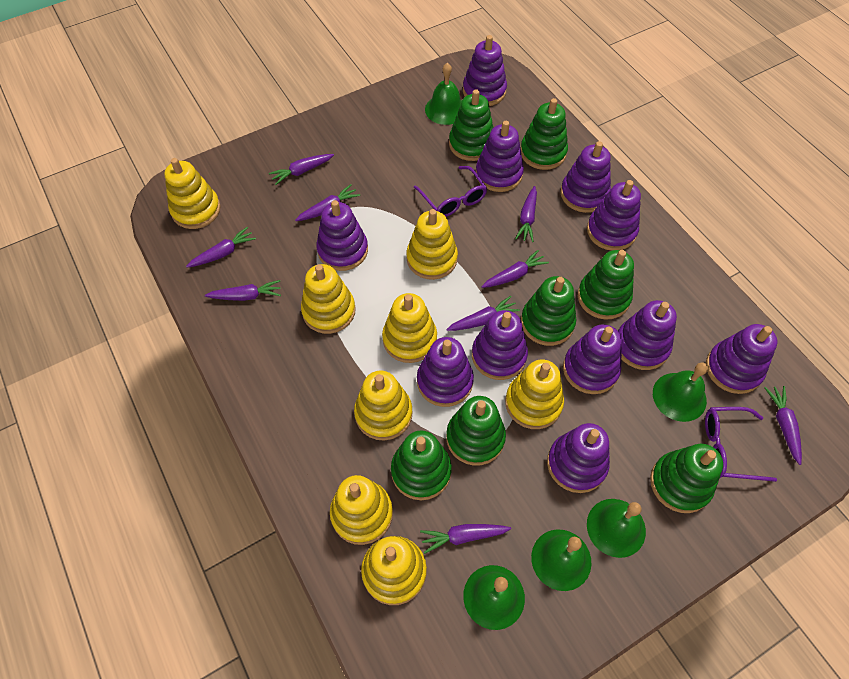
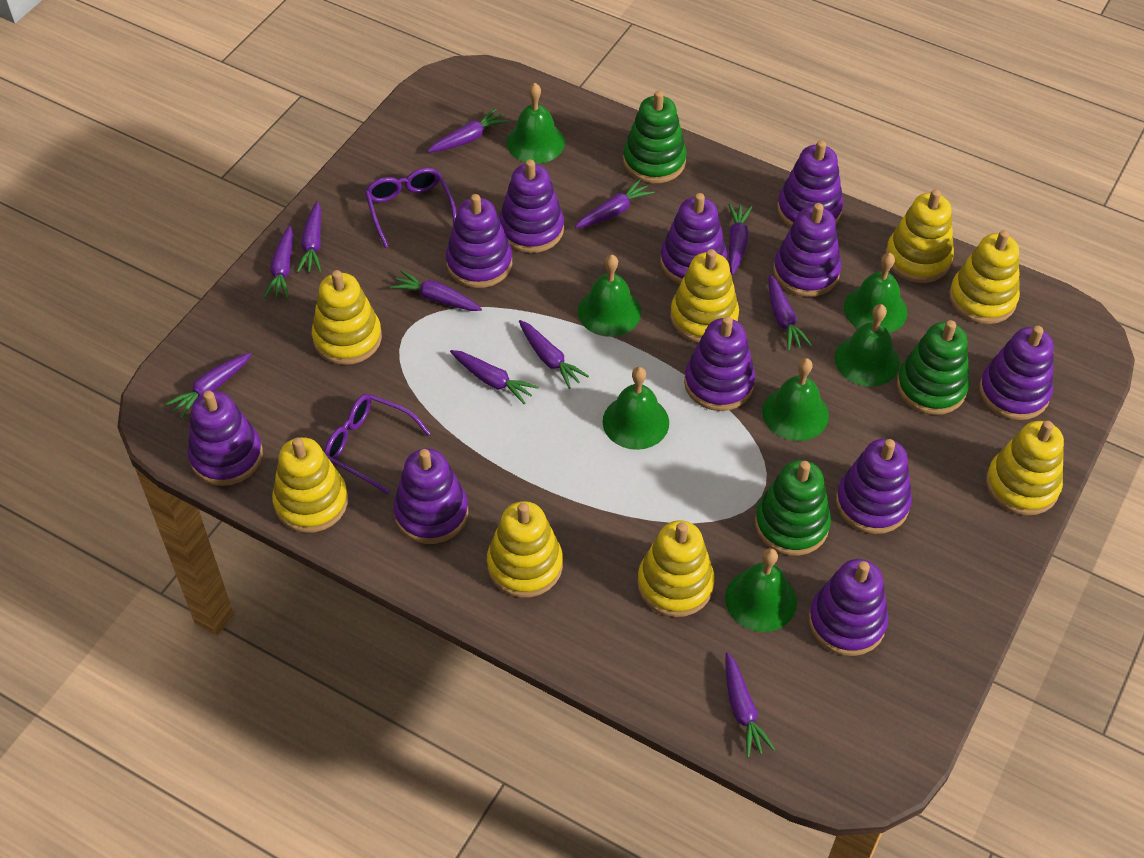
green bell: [425,63,462,125] [463,565,525,630] [531,530,592,591] [587,499,646,558] [653,363,708,422] = 5 -> [506,83,565,164] [578,255,641,337] [603,367,669,450] [725,548,797,632] [762,358,829,441] [835,304,900,387] [844,253,907,333] = 7
green stacking toy: [391,430,452,500] [446,396,506,466] [449,89,494,161] [521,98,568,170] [521,276,576,346] [578,250,634,320] [650,444,723,513] = 7 -> [623,91,687,183] [755,460,831,556] [897,320,970,415] = 3
purple carrot: [186,227,256,268] [205,280,281,301] [269,154,334,185] [295,184,360,221] [420,524,511,554] [446,296,520,331] [481,250,549,288] [515,186,537,242] [765,386,802,465] = 9 -> [165,353,251,419] [264,226,293,299] [297,201,321,272] [390,270,482,311] [428,108,508,152] [450,350,538,405] [519,320,589,389] [575,179,654,228] [725,652,775,758] [729,204,752,275] [769,275,812,351] = 11

